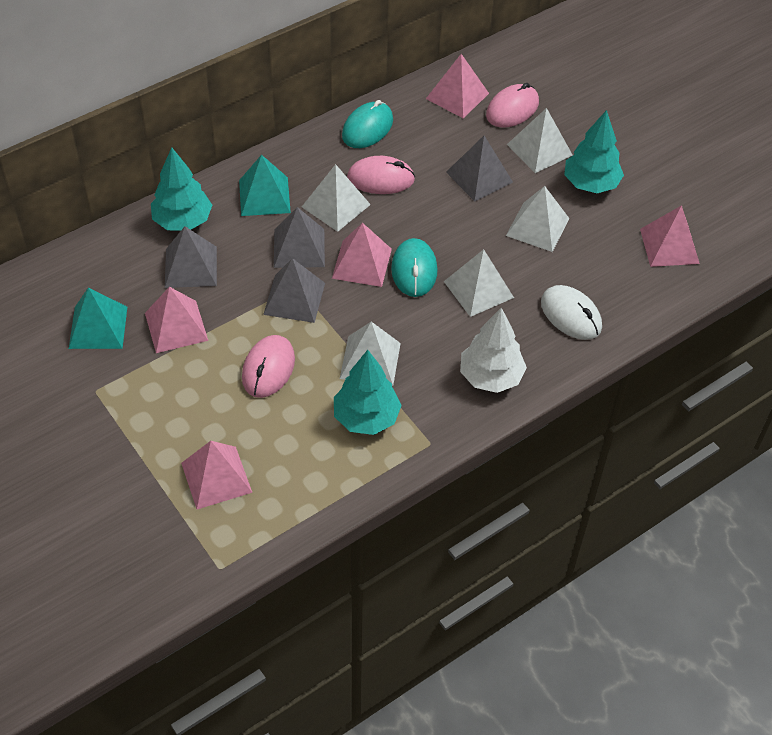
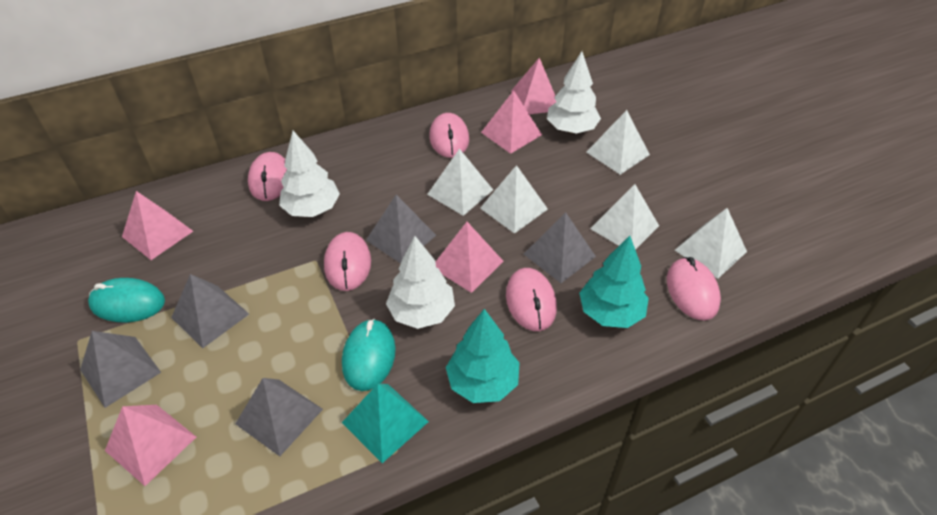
grey pyramid: [165,226,217,288] [263,258,325,323] [274,207,325,268] [446,136,513,202] = 4 -> [80,331,161,408] [171,274,249,348] [235,378,323,456] [366,195,436,263] [524,212,596,283] = 5
pink mouse: [242,335,295,398] [347,156,415,194] [486,83,539,128] = 3 -> [248,152,287,201] [324,232,371,291] [429,113,469,158] [506,268,557,331] [667,257,721,320] = 5
turquoise pyramid: [69,287,127,349] [239,155,291,216] = 2 -> [342,384,429,463] = 1
turquoise tree: [151,147,212,231] [334,350,402,435] [564,110,624,193] = 3 -> [446,309,520,403] [579,236,649,328] = 2
white mouse: [541,285,602,340] = 1 -> none = 0
white tree: [460,308,527,393] = 1 -> [279,131,340,217] [386,236,455,329] [547,51,601,134] = 3

